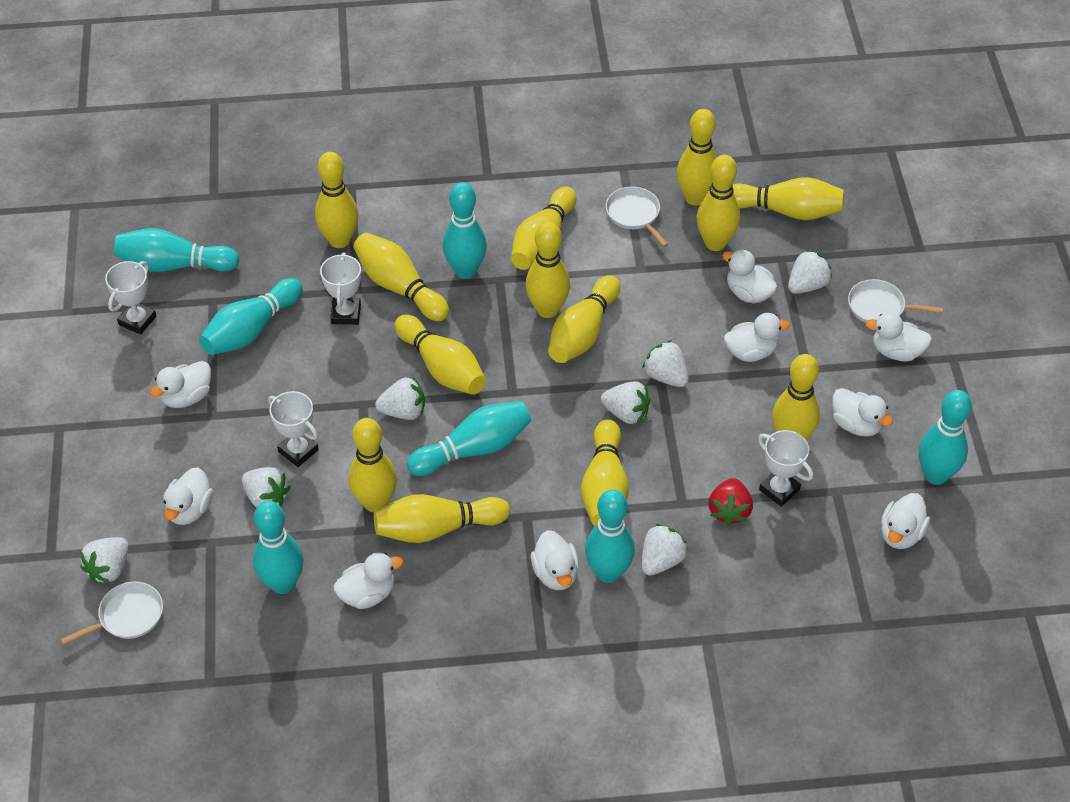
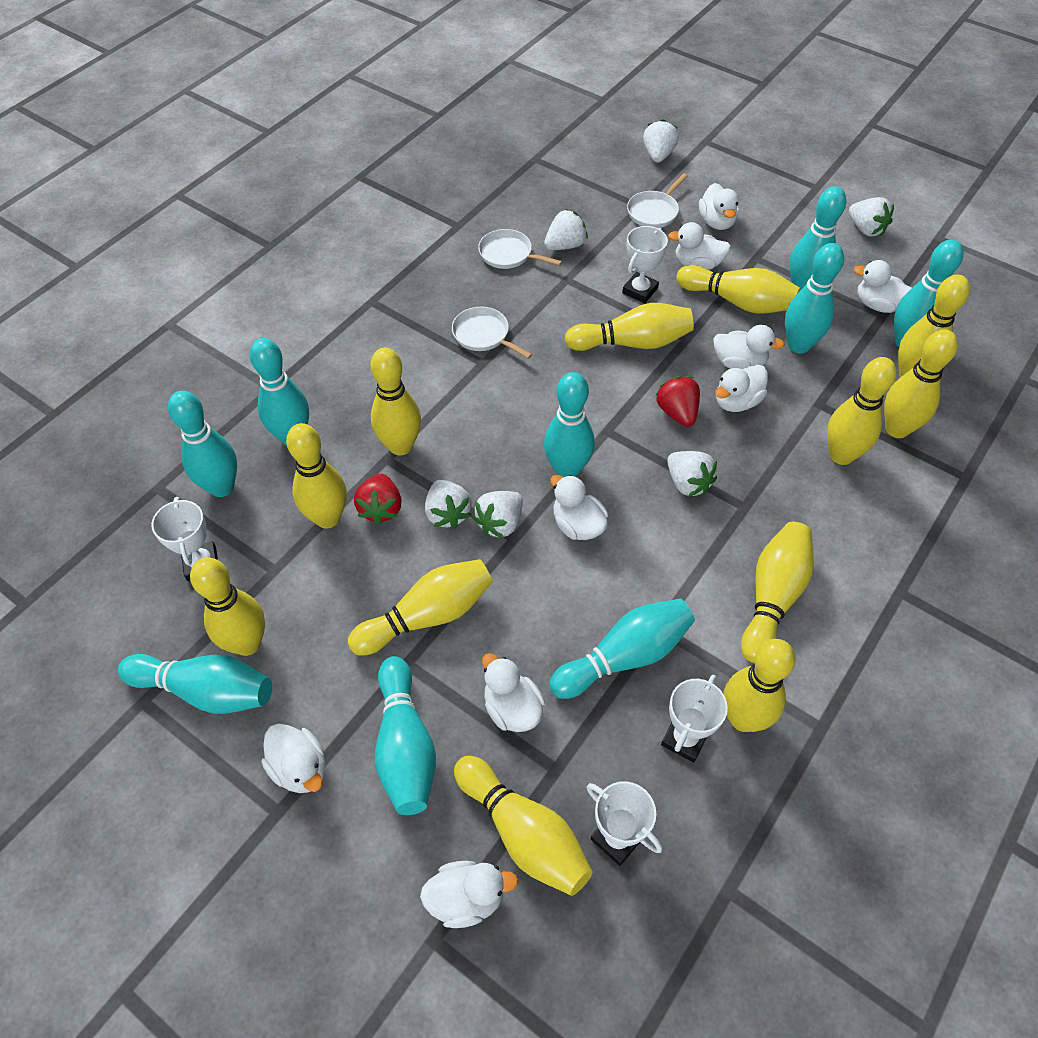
red strawberry: [708,478,753,526] = 1 -> [354,474,402,525] [656,376,700,427] = 2
turquoise bowling pin: [114,228,239,272] [199,278,303,355] [253,501,303,594] [407,401,532,476] [443,182,487,279] [585,489,635,583] [919,390,972,485] = 7 -> [118,654,272,714] [168,391,237,497] [250,338,309,445] [375,656,436,815] [544,372,595,477] [549,599,695,699] [785,243,844,354] [789,186,846,290] [894,240,964,347] = 9
white strawberry: [80,537,128,583] [242,467,291,507] [375,377,425,420] [601,381,650,424] [642,524,688,576] [643,340,689,387] [788,249,832,294] = 7 -> [425,480,472,529] [473,491,523,539] [544,209,588,250] [643,119,679,163] [667,451,717,497] [849,197,894,236] = 6
yellow bowling pin: [315,152,359,248] [348,418,397,512] [353,232,449,321] [374,494,510,543] [394,315,486,395] [511,187,577,270] [526,222,570,318] [548,275,620,363] [581,419,629,526] [677,109,717,206] [697,155,740,251] [733,177,844,220] [772,354,820,440] = 13 -> [190,558,265,656] [286,423,346,529] [348,559,493,656] [370,347,421,455] [454,755,593,896] [565,303,694,351] [677,265,800,314] [723,639,796,732] [741,522,814,663] [827,357,896,465] [884,329,958,438] [898,275,970,377] = 12

